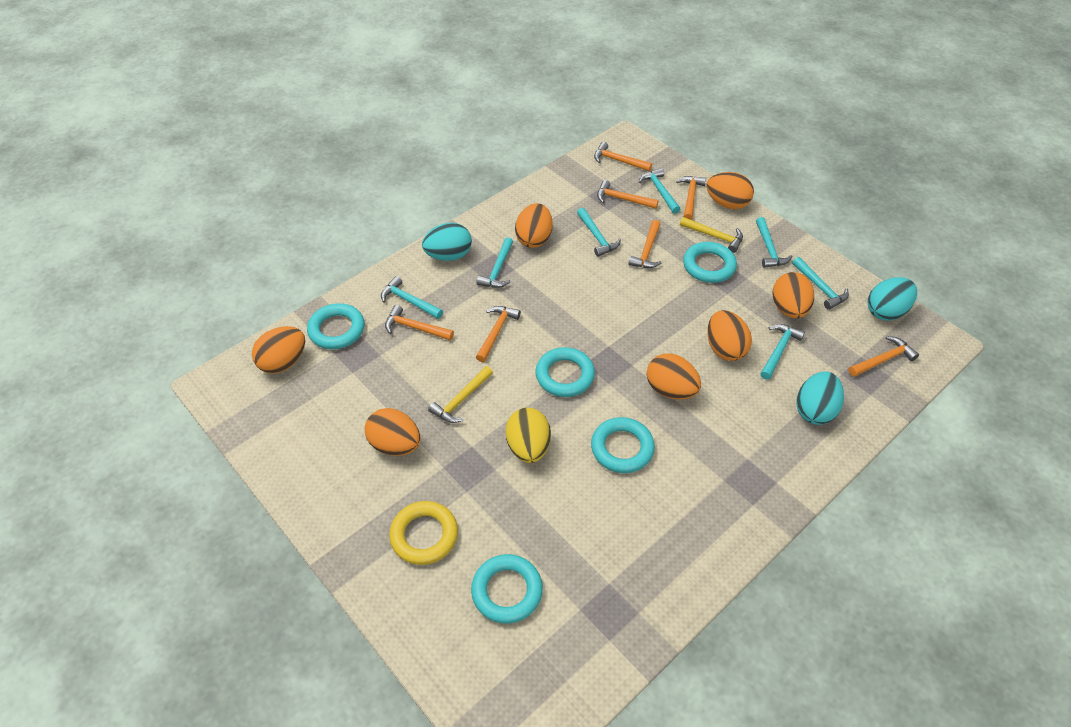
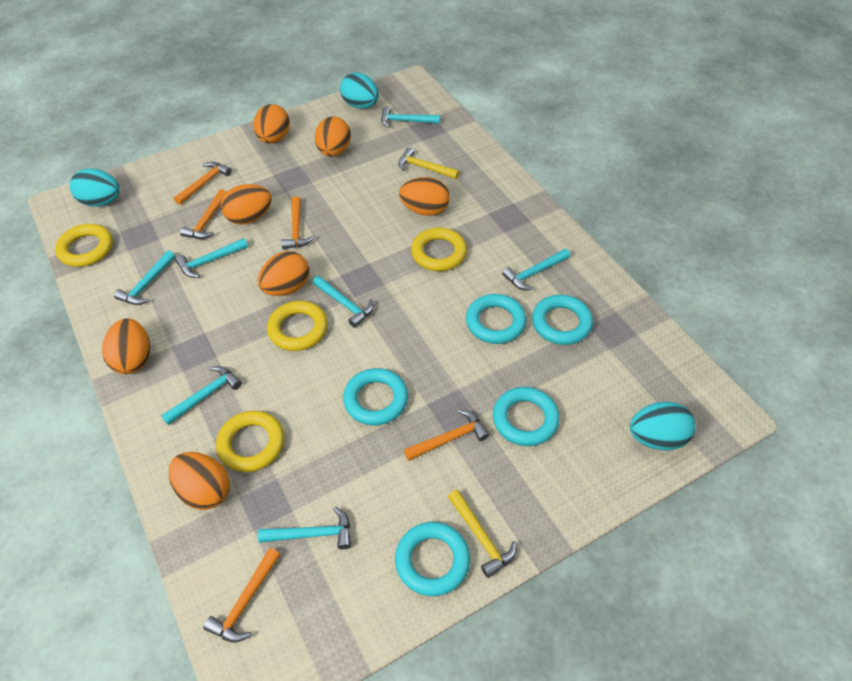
orange hammer: [385,305,454,340] [476,306,521,362] [594,142,652,171] [597,180,659,209] [628,220,662,268] [676,176,706,220] [849,336,919,377] = 7 -> [174,162,232,205] [180,189,226,239] [203,548,280,642] [281,196,315,249] [404,410,489,461] = 5
yellow egg: [506,408,551,463] = 1 -> none = 0
yellow ring: [389,501,458,565] = 1 -> [55,224,113,267] [216,410,284,472] [267,301,328,351] [411,227,467,271] = 4

